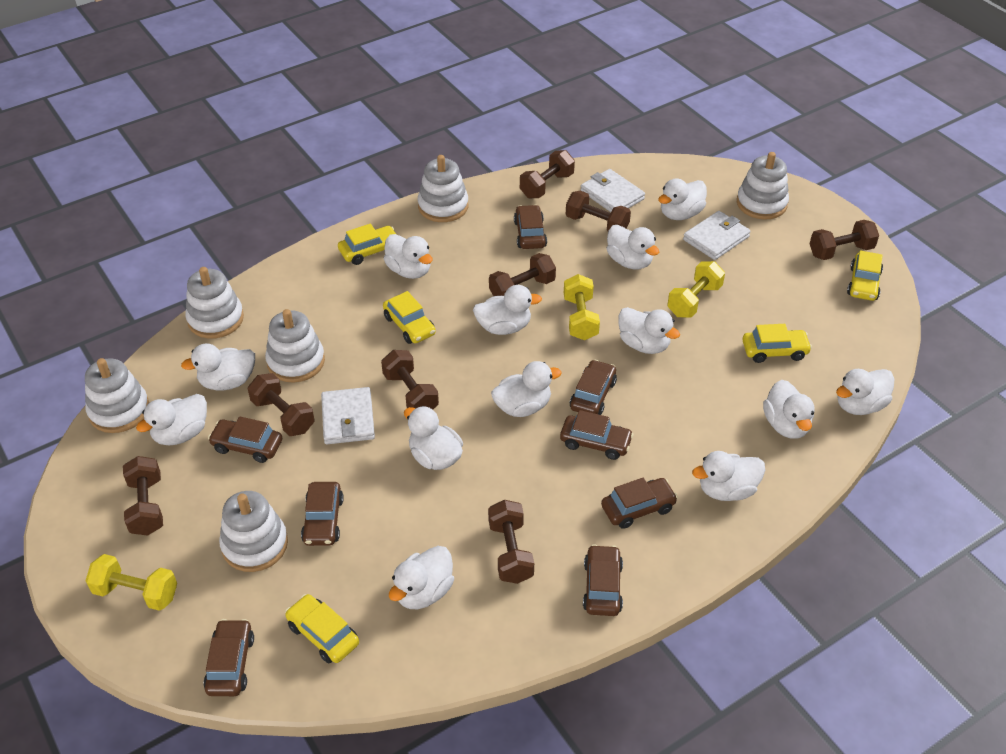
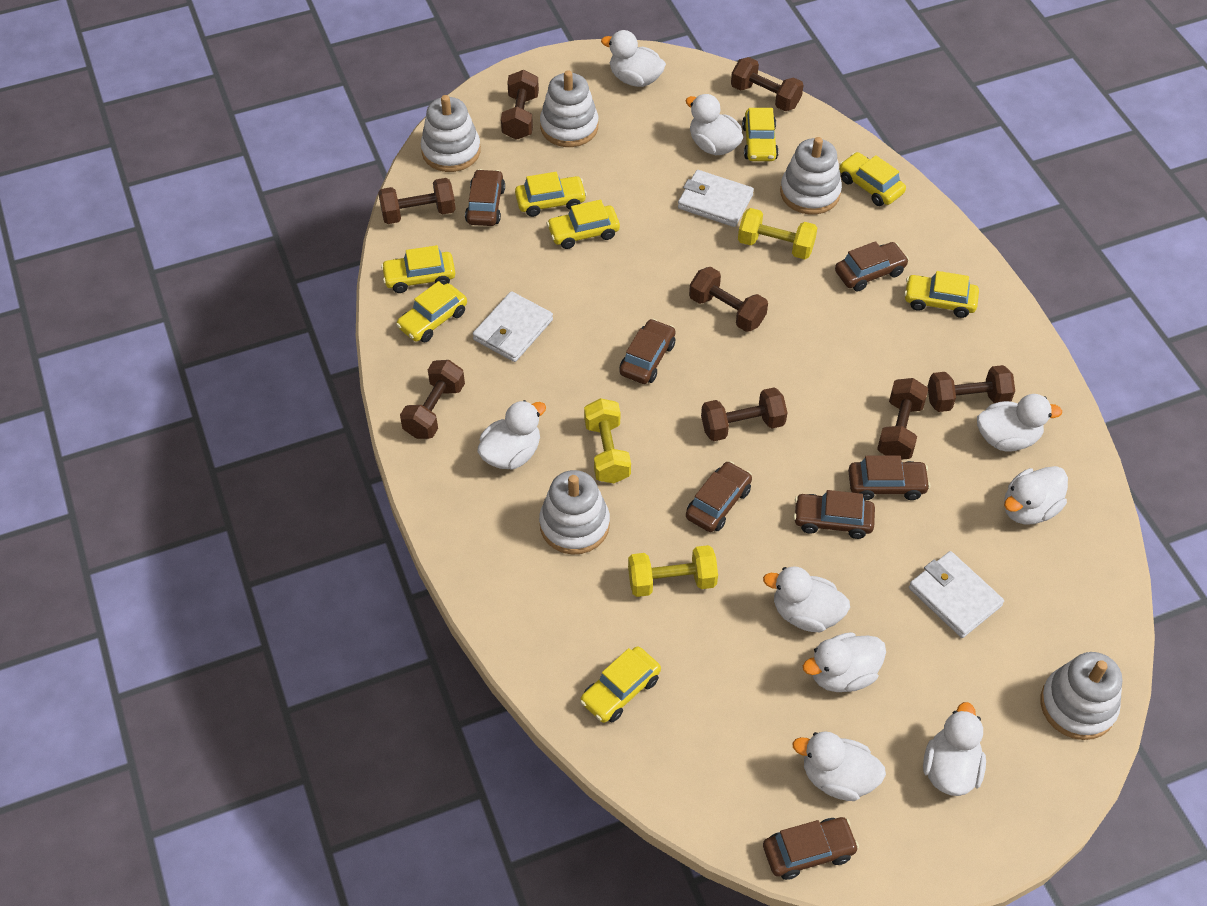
brown car: [204,619,254,696] [208,417,282,463] [301,482,344,546] [514,205,547,249] [560,410,634,460] [570,360,617,415] [583,544,623,616] [601,478,678,529] = 8 -> [465,169,505,226] [620,319,675,384] [686,461,752,532] [763,817,859,880] [793,490,875,539] [835,241,909,291] [848,455,930,501] = 7
white duck: [136,394,207,445] [181,343,255,391] [384,234,433,279] [389,546,454,609] [404,406,463,470] [473,285,542,335] [491,361,562,417] [607,225,659,270] [618,307,680,354] [658,178,707,220] [692,451,765,501] [763,380,815,439] [836,369,894,415] = 13 -> [477,400,546,470] [601,30,666,87] [685,94,743,155] [763,566,850,632] [792,732,886,801] [803,632,886,692] [923,702,986,796] [977,394,1062,451] [1004,466,1068,525] = 9
white stacking toy: [85,358,149,433] [185,267,244,339] [219,491,288,572] [265,309,325,383] [418,155,468,222] [737,152,789,220] = 6 -> [421,95,481,172] [539,470,610,555] [540,70,598,147] [780,137,842,214] [1040,652,1122,740] = 5
yellow car: [285,594,359,663] [338,224,397,265] [383,291,436,344] [743,324,812,363] [847,250,883,301] = 5 -> [381,245,455,293] [396,281,467,343] [515,172,587,217] [547,200,620,249] [580,646,661,723] [742,108,779,161] [839,152,906,206] [904,271,979,318] = 8

